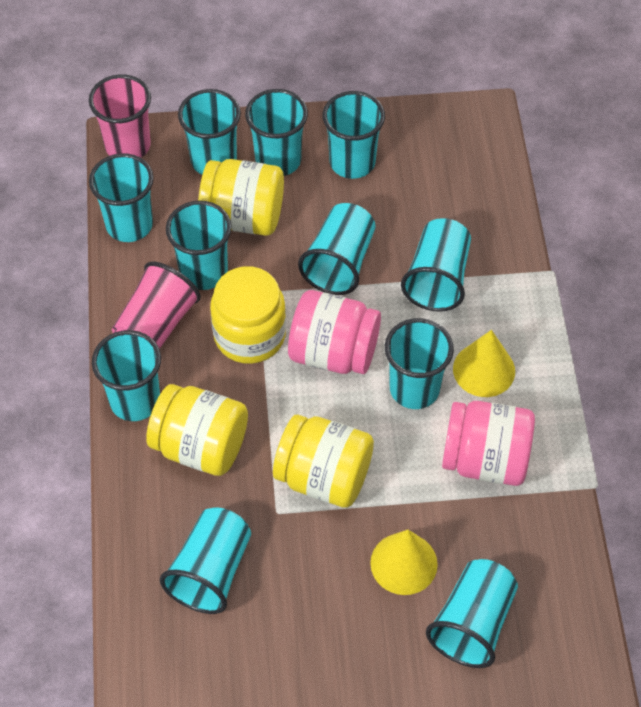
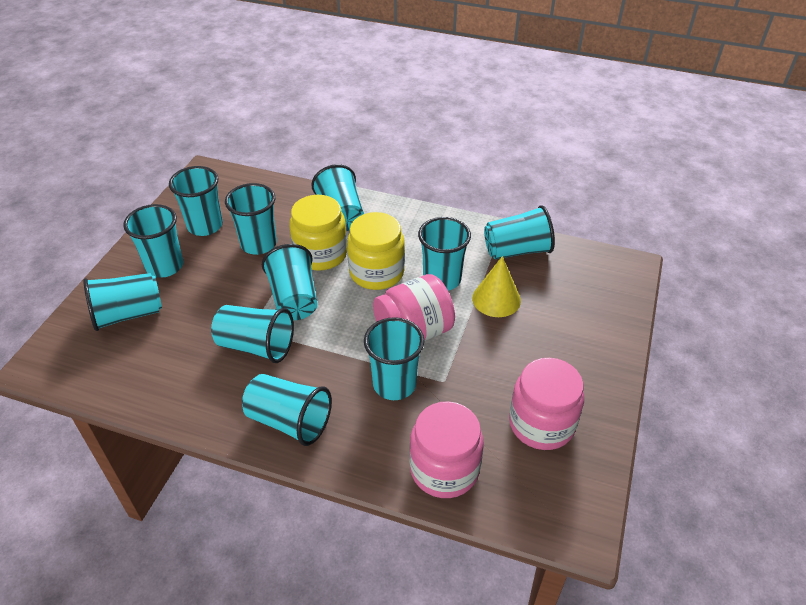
pink cup: [89,74,151,158] [112,262,201,349] = 2 -> none = 0
pink jar: [288,290,381,374] [442,401,535,486] = 2 -> [373,274,455,341] [410,401,484,498] [509,358,584,450] = 3
yellow cone: [370,530,438,595] [453,330,515,397] = 2 -> [472,256,521,317] = 1
yellow jar: [146,384,248,476] [198,159,284,236] [210,266,286,364] [273,415,374,508] = 4 -> [289,195,347,271] [347,212,405,290] = 2

